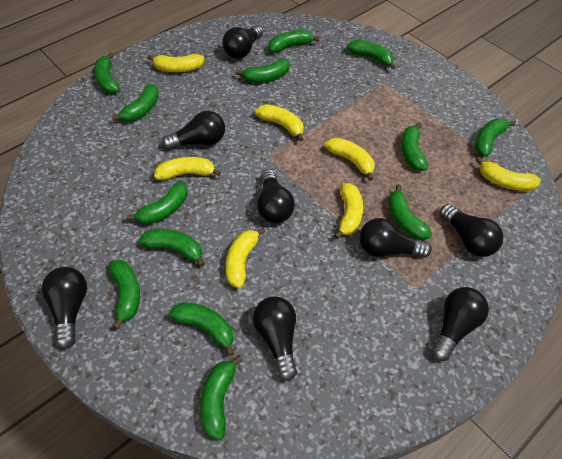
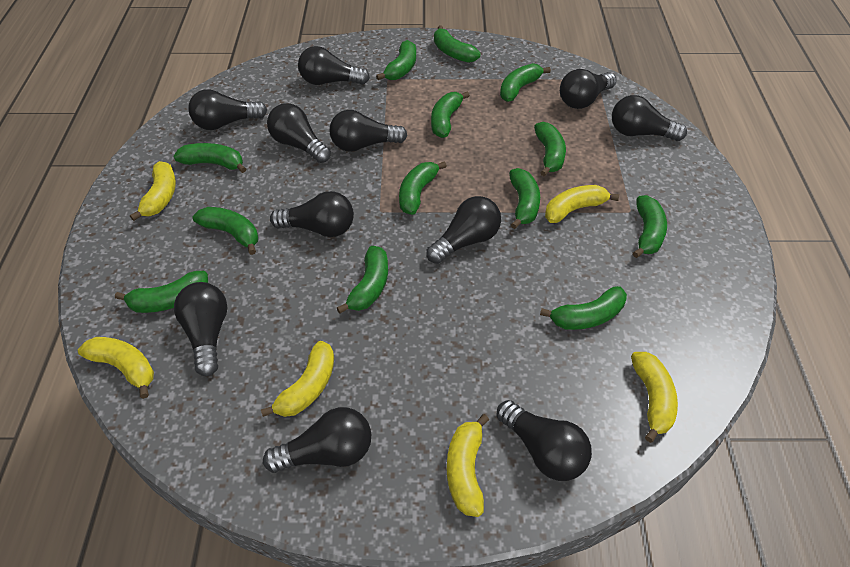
black light bulb: [42,267,87,349] [162,111,225,150] [222,25,263,59] [253,296,297,381] [257,169,295,223] [359,218,432,258] [431,287,489,361] [440,204,503,257] = 8 -> [174,282,227,376] [188,89,267,130] [263,407,371,473] [267,103,331,163] [270,191,354,237] [298,46,370,85] [330,110,407,152] [426,196,501,264] [497,400,592,481] [560,69,617,109] [612,95,687,141] = 11
yellow banana: [148,54,204,72] [154,157,221,181] [226,228,266,288] [255,104,304,141] [325,138,375,181] [334,183,363,239] [476,157,541,191] = 7 -> [78,337,154,399] [130,161,176,221] [261,341,334,417] [447,414,489,517] [545,185,619,223] [631,352,678,443] = 6

